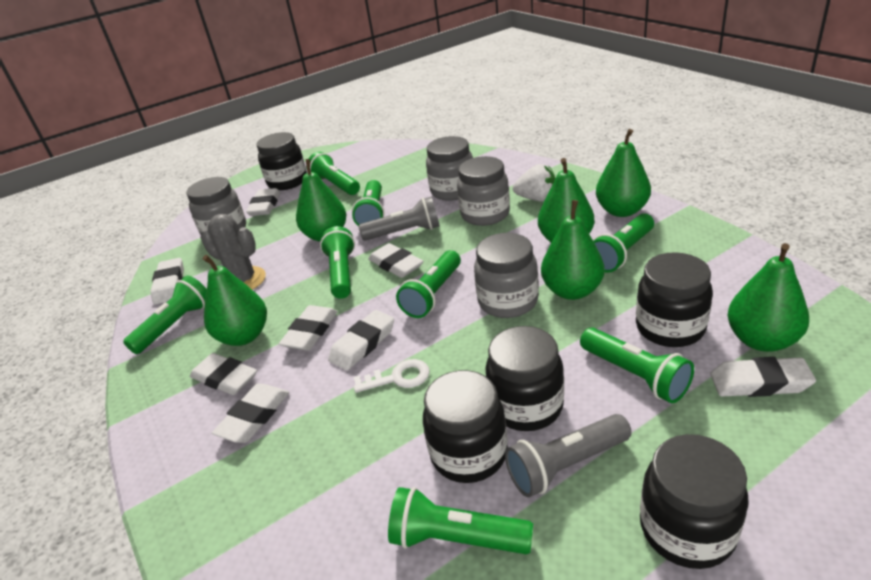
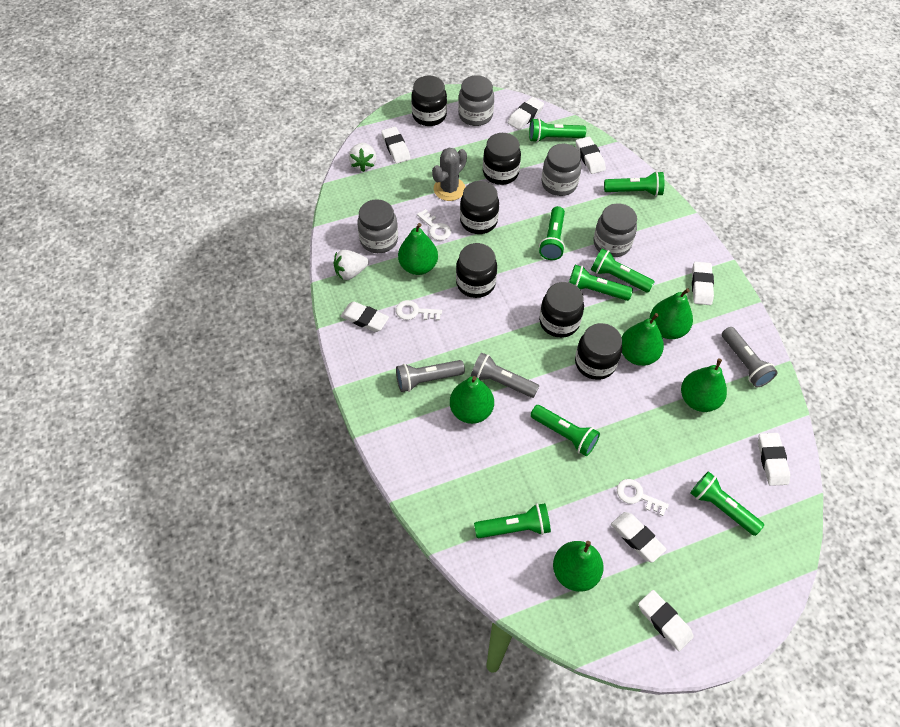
black jar: [257,132,307,190] [423,370,508,483] [486,326,564,431] [636,252,713,347] [640,434,748,569] = 5 -> [411,76,447,126] [456,243,497,298] [460,181,499,234] [483,133,521,185] [539,282,584,338] [575,323,622,380] = 6
grey flashlight: [359,197,440,241] [505,414,631,497] = 2 -> [396,360,465,392] [471,352,539,398] [722,327,778,387] = 3
white key: [354,359,430,393] = 1 -> [396,300,442,321] [417,209,451,241] [617,479,669,516] = 3
white strawberry: [513,164,556,202] = 1 -> [334,250,369,280] [349,143,377,172] = 2

